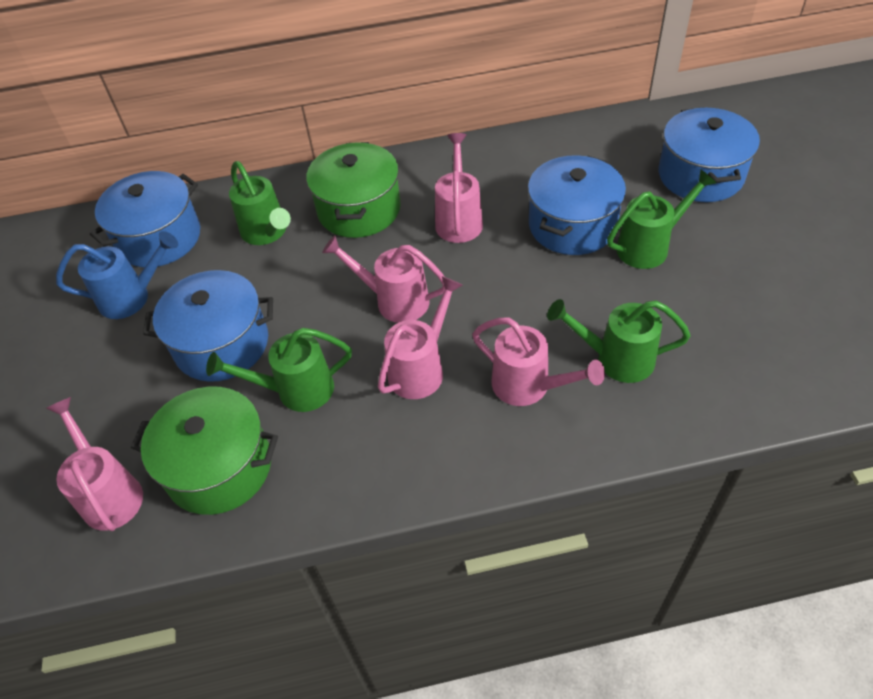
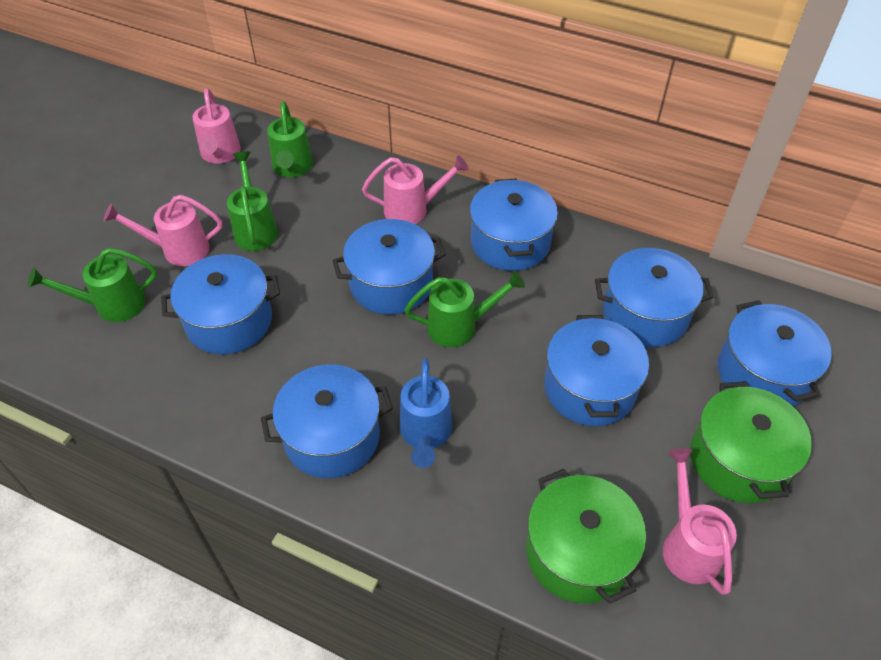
blue pot: [90,171,200,267] [143,270,273,382] [528,155,626,255] [659,107,760,202] = 4 -> [161,254,280,354] [261,365,393,478] [332,219,446,315] [470,178,558,271] [544,315,649,426] [595,248,714,347] [718,300,832,406] = 7
pink watering can: [46,397,143,531] [322,235,445,323] [378,276,462,399] [435,133,483,243] [472,318,605,406] = 5 -> [104,195,222,266] [192,88,241,163] [362,155,469,224] [663,448,737,595] = 4

